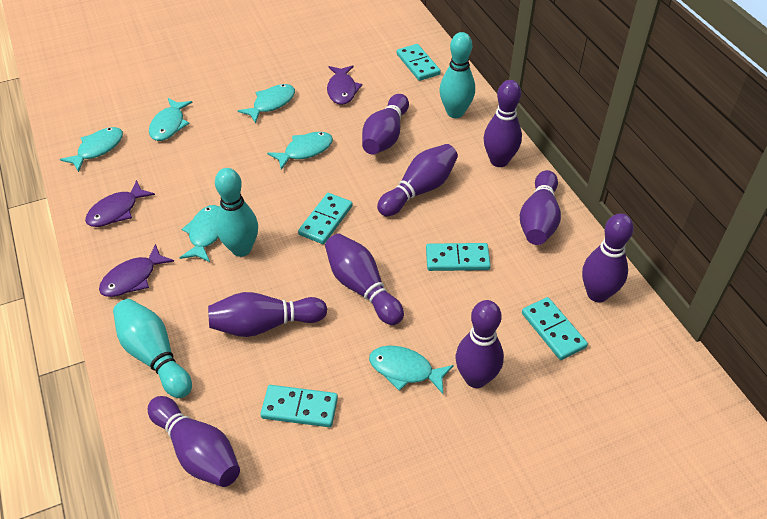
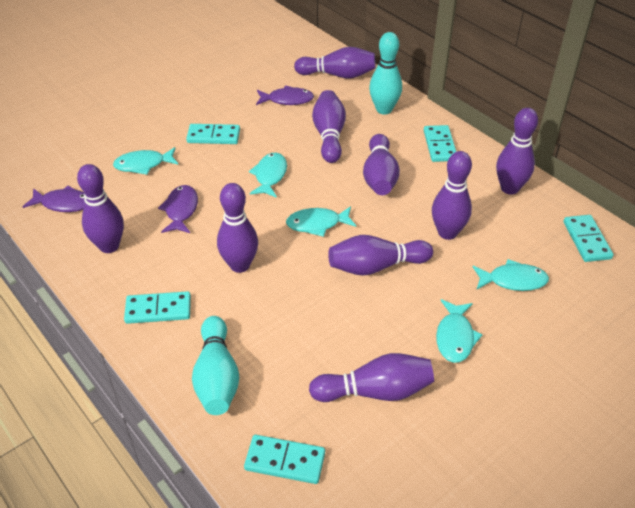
turquoise bowling pin: [113,299,192,398] [215,168,258,257] [440,32,475,118] = 3 -> [192,316,240,415] [369,32,402,115] = 2
turquoise fish: [60,127,123,172] [149,98,193,141] [180,205,220,262] [238,84,295,123] [267,132,333,170] [369,346,454,394] = 6 -> [113,147,179,175] [249,153,287,198] [286,206,356,237] [436,299,483,363] [473,259,549,291] = 5

